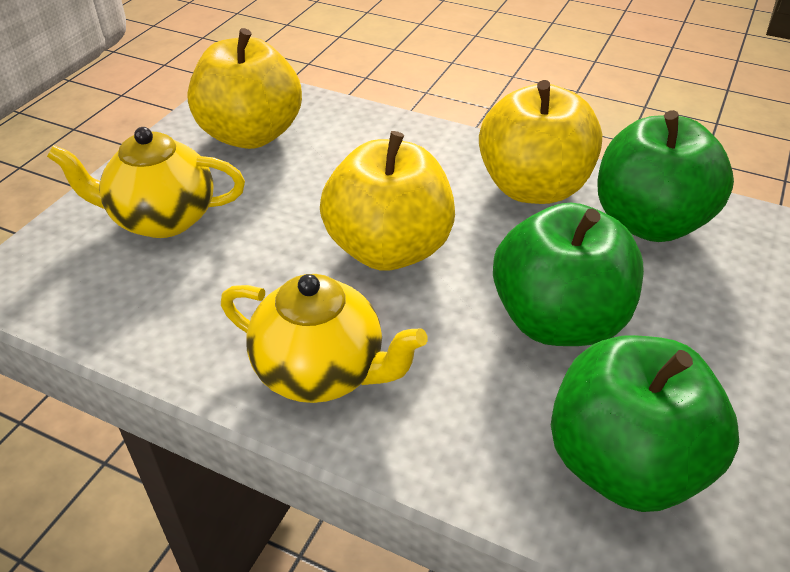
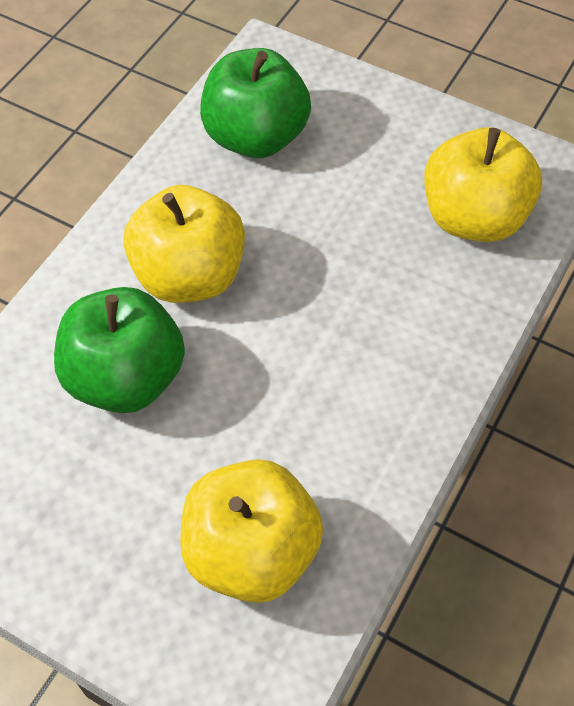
green apple: [493,203,644,346] [551,335,739,512] [598,110,734,242] = 3 -> [54,287,185,413] [200,48,311,158] = 2
yellow teapot: [47,127,245,238] [221,274,427,403] = 2 -> none = 0

